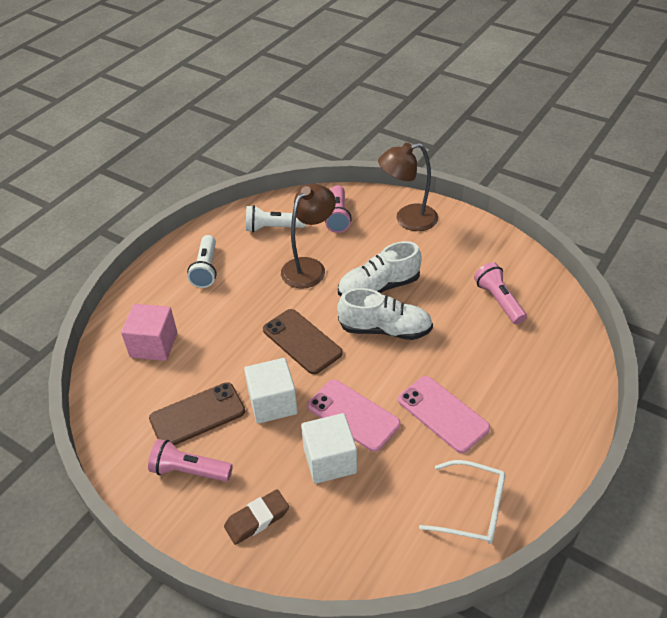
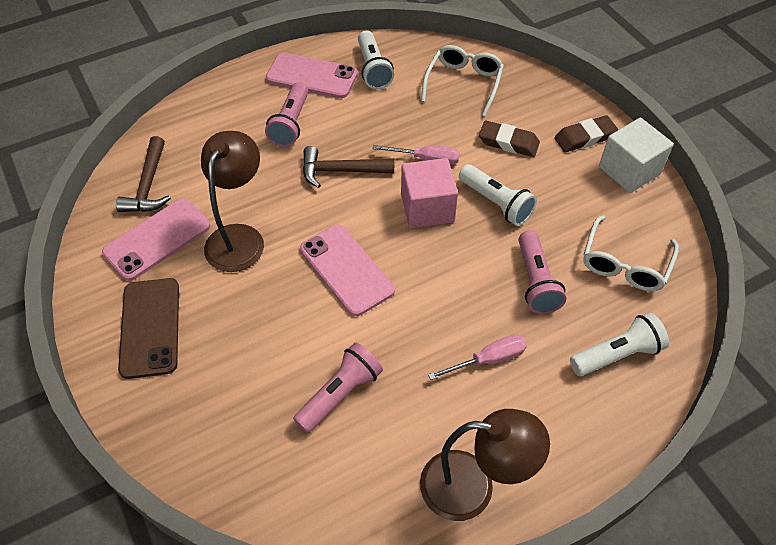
brown eraser: [224,489,289,545] = 1 -> [479,121,540,157] [555,115,618,152] = 2
brown hammer: none = 0 -> [116,136,171,212] [303,146,394,188] = 2
brown phone: [149,382,245,445] [263,309,343,374] = 2 -> [118,278,179,379] = 1
pink phone: [307,379,401,452] [398,376,490,453] = 2 -> [102,198,210,281] [266,53,358,98] [300,225,395,316] = 3
pink screwdriver: none = 0 -> [372,145,459,165] [428,335,527,380] = 2
white cube: [244,358,298,424] [301,413,357,484] = 2 -> [599,118,674,193] = 1
white flashlight: [187,235,217,288] [246,205,306,232] = 2 -> [358,30,394,89] [459,164,537,226] [570,313,669,376] = 3
white glasses: [419,460,505,544] = 1 -> [421,45,504,116] [583,215,679,291] = 2
white shoe: [337,288,433,340] [338,241,422,296] = 2 -> none = 0

